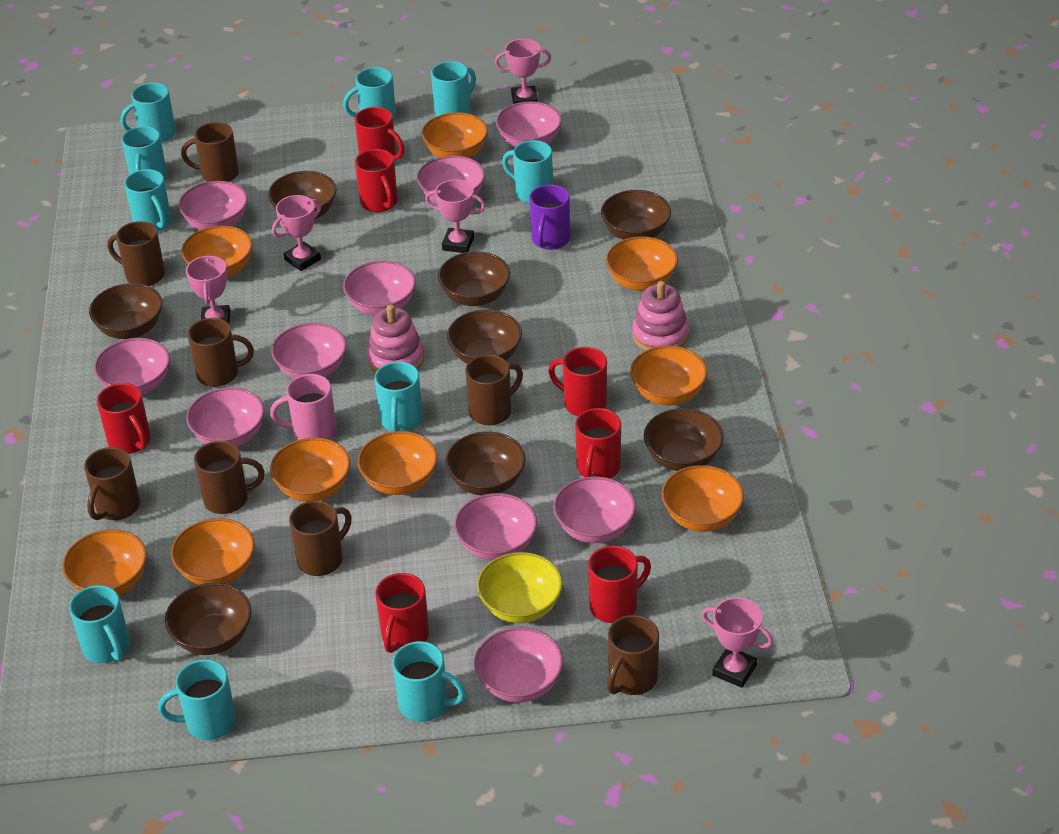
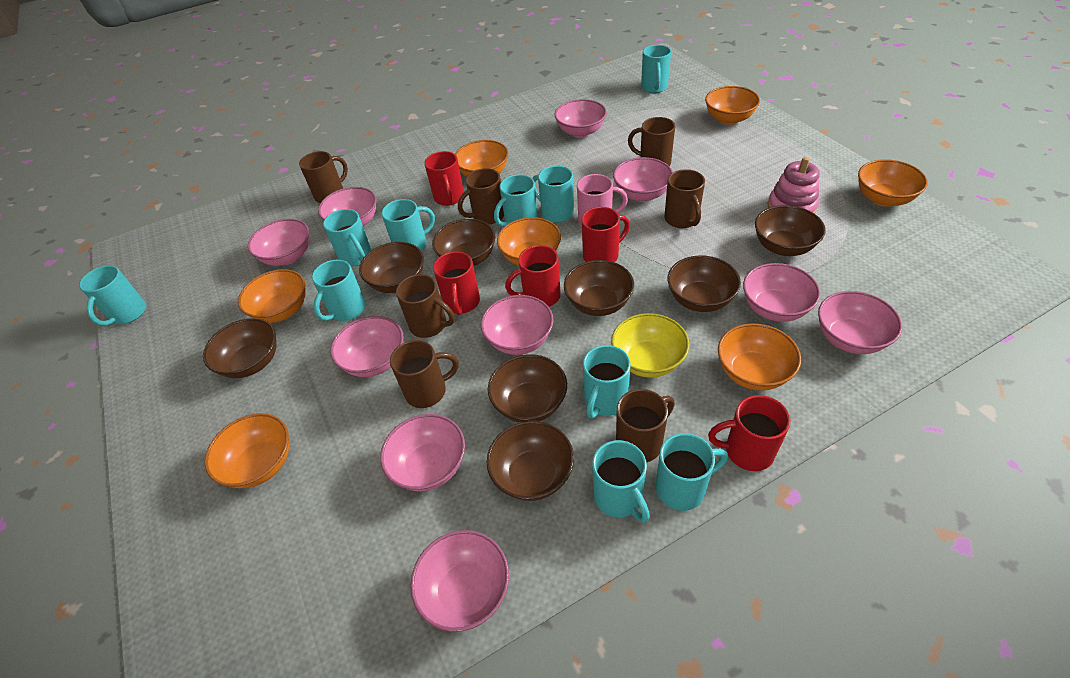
brown mug: [84,447,140,520] [107,221,165,286] [181,122,239,182] [188,318,254,387] [194,441,265,514] [289,501,352,576] [465,355,523,425] [607,615,659,695] = 8 -> [299,151,348,203] [390,340,459,408] [396,274,455,338] [458,168,504,224] [616,389,675,463] [628,117,675,166] [664,169,705,228] = 7
orange bowl: [62,529,147,595] [171,518,255,585] [181,225,252,277] [270,438,350,502] [358,431,438,495] [422,112,488,158] [606,236,678,291] [630,346,707,406] [661,465,744,532] = 9 -> [204,413,289,488] [238,269,306,323] [455,140,509,177] [497,217,561,266] [705,86,760,125] [718,323,801,391] [858,159,928,207] = 7
pink stacking toy: [367,304,424,373] [632,281,689,351] = 2 -> [768,157,820,214] = 1
pink trophy: [186,255,230,324] [272,195,321,271] [425,179,485,253] [495,39,551,104] [701,597,773,688] = 5 -> none = 0
purple mug: [529,185,570,250] = 1 -> none = 0
red mug: [97,383,151,454] [355,107,404,161] [355,149,398,212] [375,573,429,653] [548,347,607,416] [575,408,621,478] [588,546,651,623] = 7 -> [424,151,464,206] [433,252,480,315] [505,245,561,307] [582,207,630,262] [708,395,791,471] = 5

